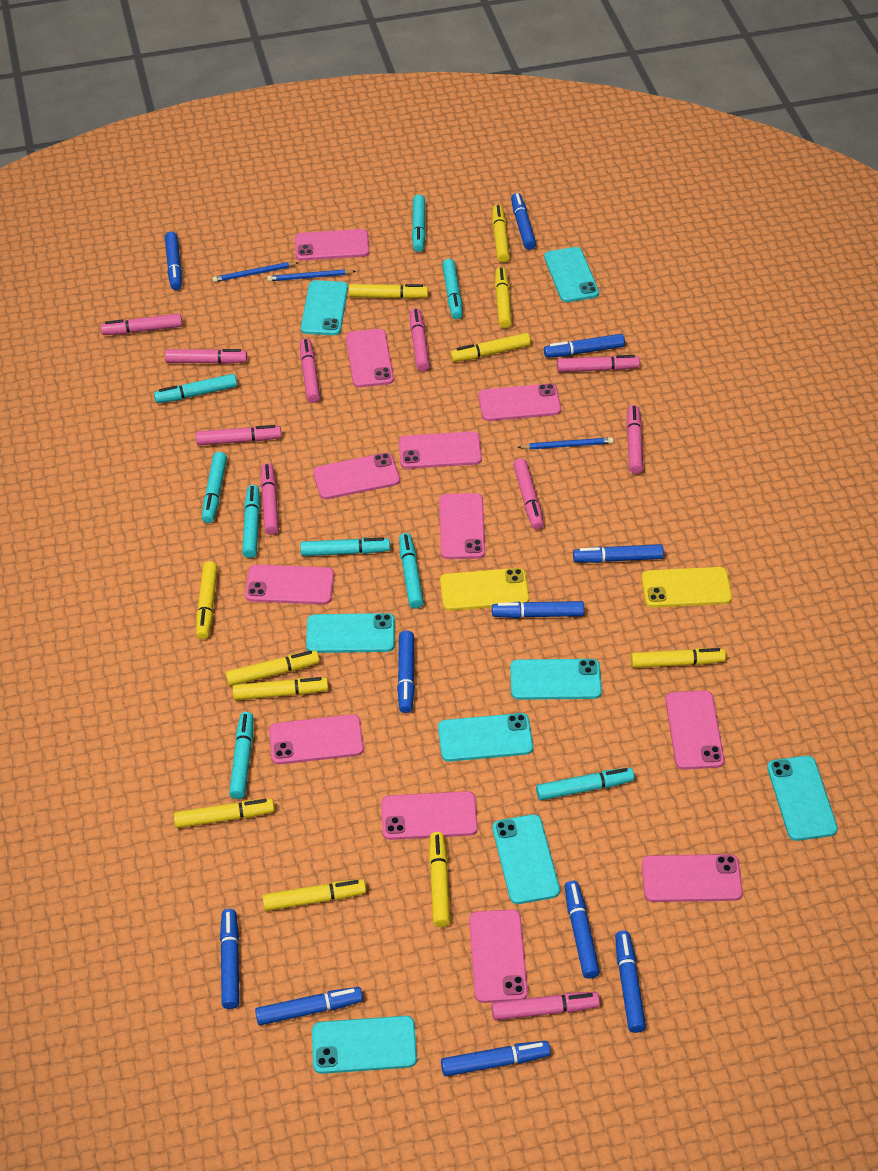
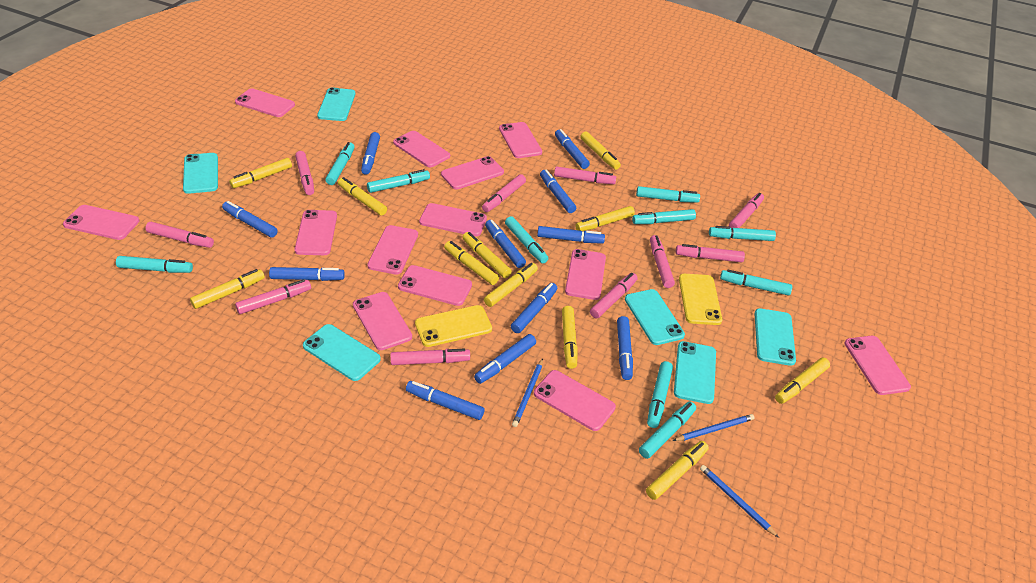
pink phone: [245,565,334,605] [269,714,364,765] [295,229,370,261] [313,453,400,499] [346,329,394,387] [381,791,478,840] [399,431,482,469] [439,493,485,559] [469,909,528,1003] [478,384,561,421] [642,854,743,902] [666,690,724,770] = 12 -> [63,205,139,240] [235,88,295,117] [295,210,337,255] [353,292,412,350] [367,225,418,275] [393,131,450,167] [398,265,472,306] [419,203,487,236] [441,156,504,189] [499,122,542,158] [534,370,616,431] [565,249,606,300] [844,336,911,395] = 13
turquoise marker: [154,374,237,403] [202,452,227,523] [229,712,253,799] [242,485,260,558] [300,537,390,556] [399,533,424,609] [412,194,426,252] [442,259,463,319] [536,768,634,800] = 9 -> [116,256,193,273] [325,142,355,185] [367,169,430,193] [505,216,548,263] [632,209,696,224] [636,186,700,203] [639,401,696,459] [647,361,673,428] [709,226,776,241] [720,270,792,296] = 10
turquoise phone: [301,280,348,335] [306,613,395,653] [312,1016,417,1074] [438,713,533,762] [493,814,560,904] [510,659,602,700] [544,247,599,302] [767,756,838,841] = 8 -> [183,153,218,194] [303,324,381,381] [317,87,355,121] [625,289,685,345] [674,341,716,404] [755,308,796,366] = 6

